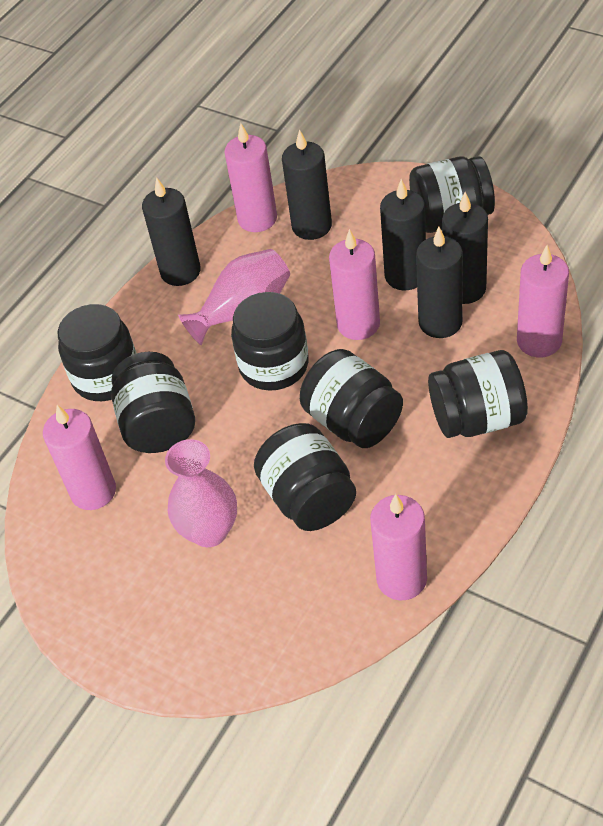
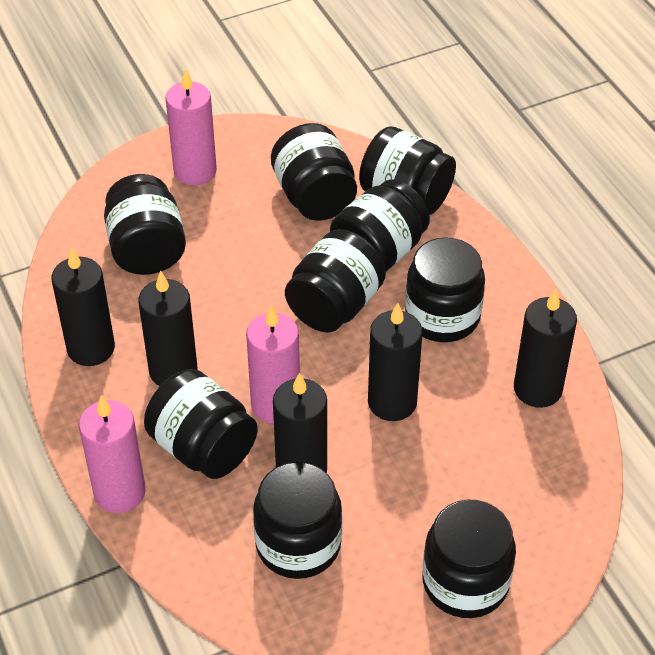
black jar: [58,304,137,401] [111,352,195,453] [231,292,309,391] [254,423,356,531] [300,349,403,448] [409,156,495,233] [428,350,528,438] = 7 -> [104,174,186,275] [144,369,258,479] [253,462,342,579] [271,123,357,221] [285,229,386,333] [330,180,430,272] [359,126,456,215] [405,237,485,342] [423,499,516,618] = 9
pink candle: [43,405,116,510] [224,123,277,232] [329,229,380,340] [370,494,427,601] [517,245,569,357] = 5 -> [79,396,146,513] [166,68,217,185] [246,305,300,424] = 3
pink vase: [165,439,237,547] [178,249,290,345] = 2 -> none = 0

